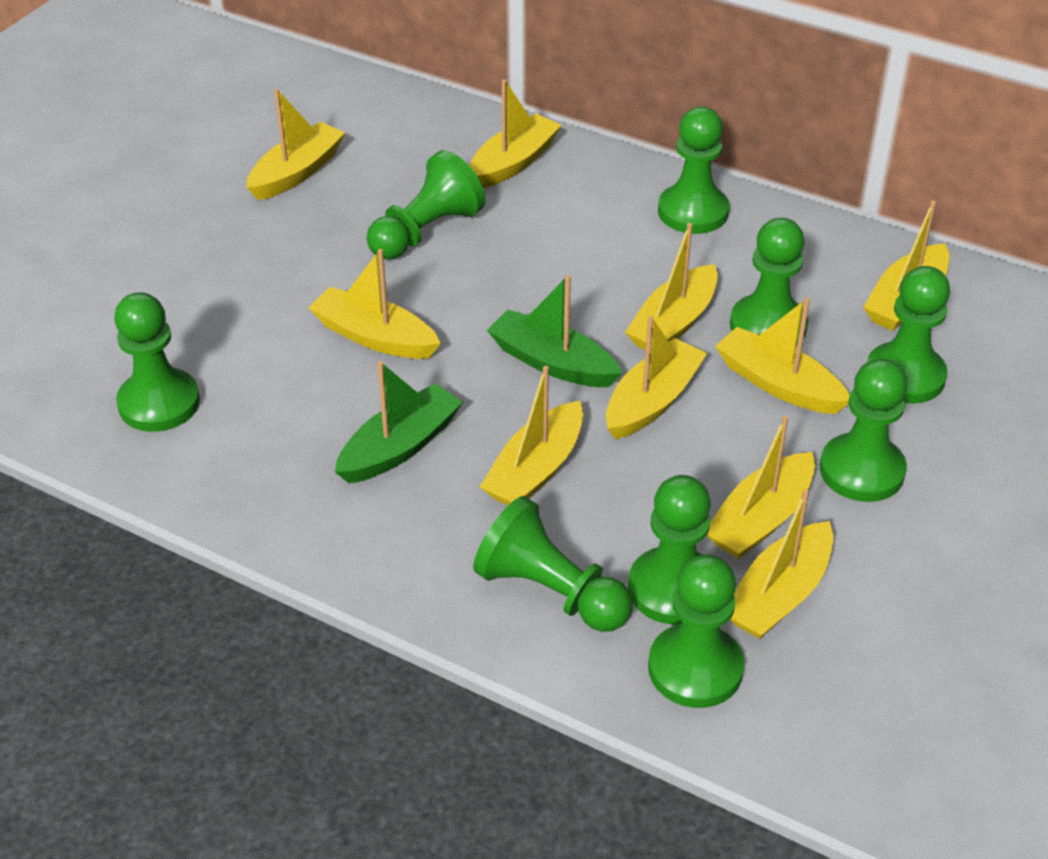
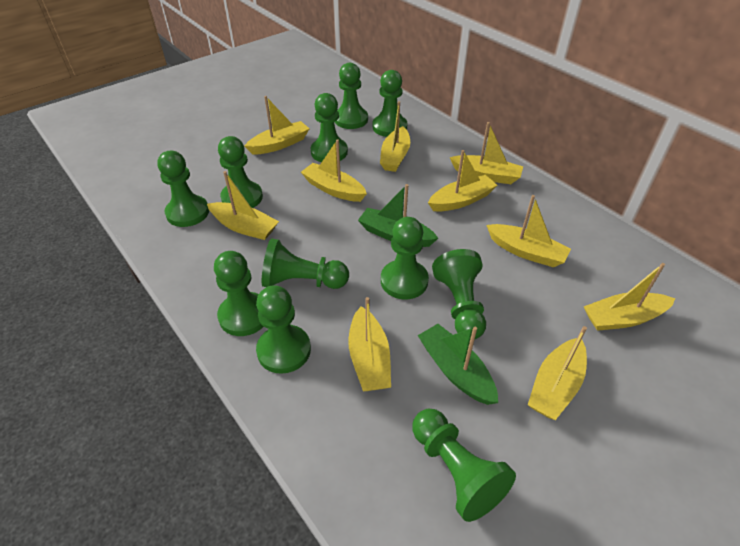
green pawn: [114,292,200,432] [366,150,486,259] [473,496,633,632] [628,475,711,625] [648,554,744,708] [658,107,730,234] [730,218,808,346] [820,359,907,502] [867,266,950,404] = 9 -> [157,151,209,227] [214,251,264,336] [218,136,263,208] [256,285,311,374] [262,238,349,289] [311,93,348,162] [335,63,368,129] [373,70,407,137] [381,217,429,299] [412,409,516,522] [432,249,486,339] = 11

